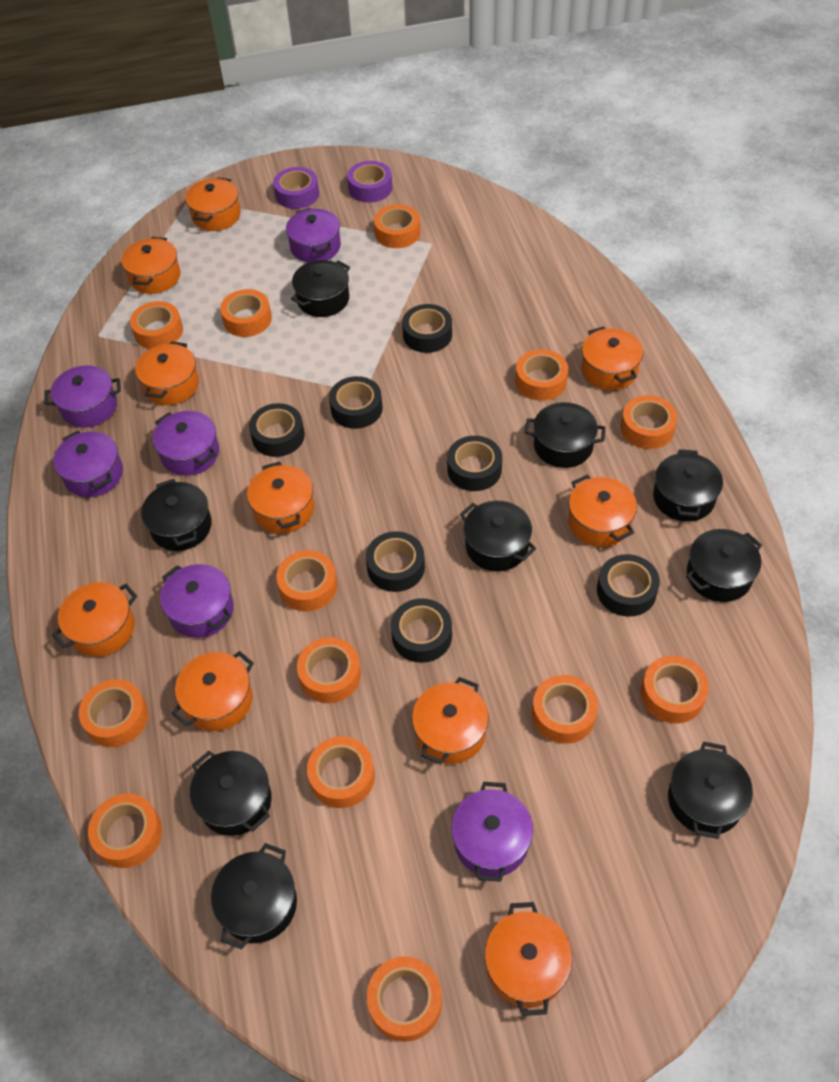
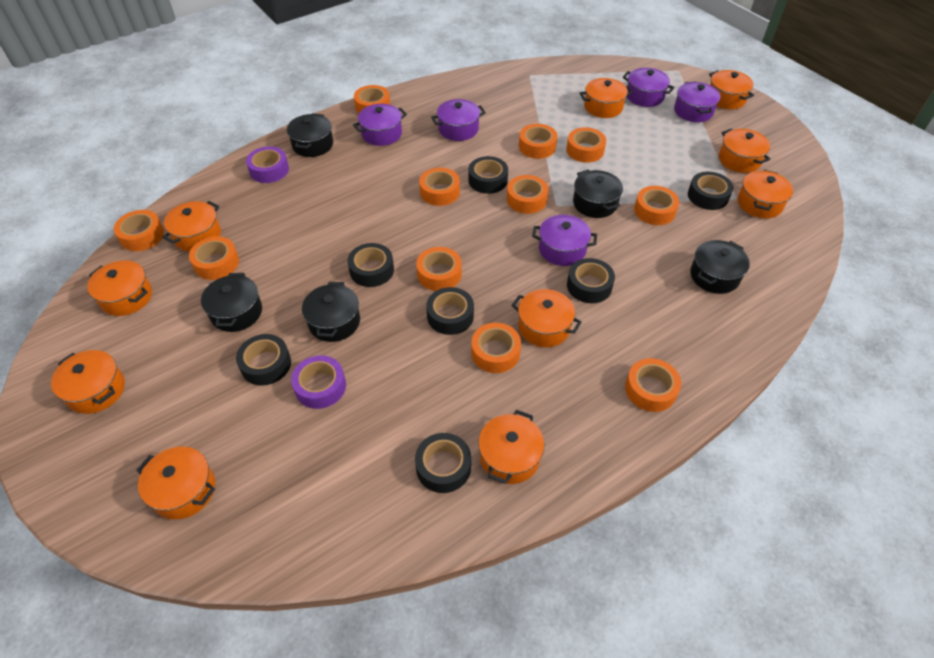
black pot: [141,479,212,551] [190,751,271,836] [211,843,297,949] [291,260,350,317] [460,501,537,572] [525,402,606,468] [653,449,723,522] [668,742,753,839] [686,529,762,602] = 9 -> [201,273,262,332] [287,113,333,157] [302,282,360,342] [573,169,623,218] [690,240,750,294] = 5
orange tape: [79,679,148,747] [88,794,162,868] [130,301,183,349] [220,289,272,337] [276,550,337,612] [297,637,361,703] [307,736,375,808] [367,956,442,1042] [374,204,420,248] [515,349,568,401] [532,675,598,744] [621,395,678,449] [641,656,709,724] = 13 -> [114,210,164,251] [189,236,239,280] [354,85,390,113] [416,247,462,291] [419,168,460,206] [471,323,521,373] [507,175,548,214] [519,124,558,159] [566,127,606,163] [625,358,681,412] [634,186,679,225] = 11
purple pot: [44,365,121,428] [53,431,123,497] [152,411,219,476] [160,564,234,638] [286,208,341,263] [451,782,533,882] = 6 -> [353,104,407,146] [431,99,486,141] [532,215,597,266] [623,68,675,107] [674,82,720,122] = 5

